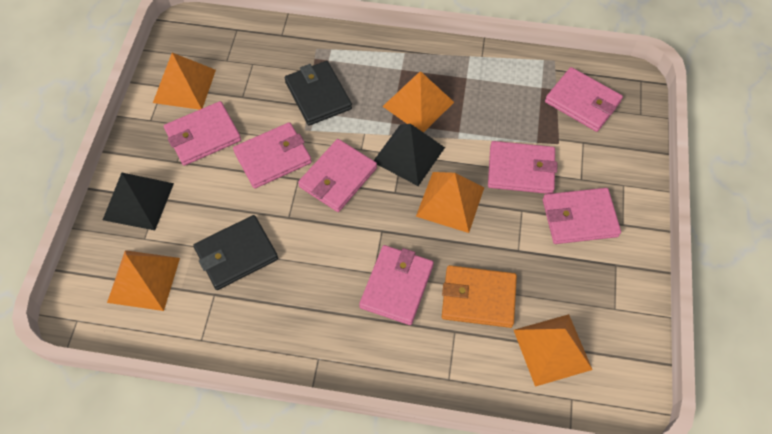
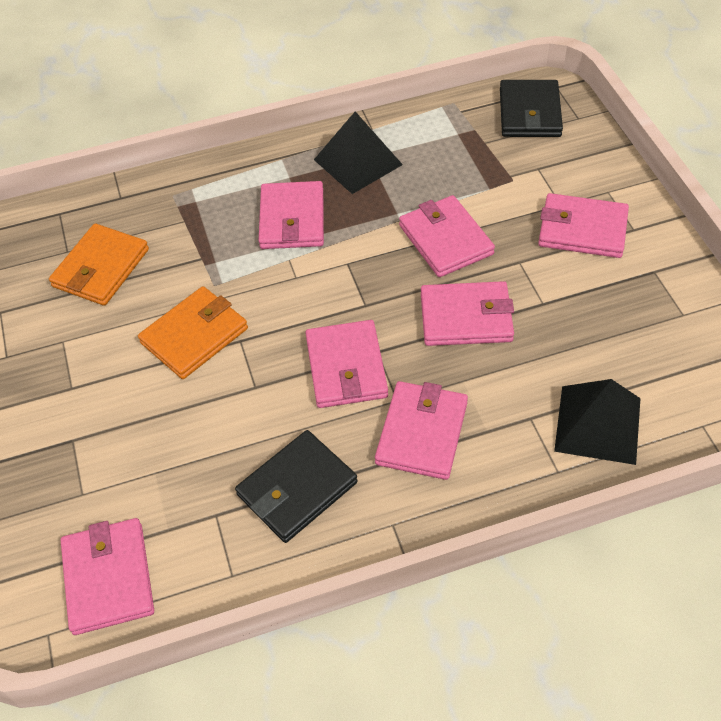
orange pyramid: [107,250,180,311] [153,53,216,110] [382,71,454,133] [416,172,485,233] [514,314,592,387] = 5 -> none = 0
orange wallet: [442,265,517,328] = 1 -> [49,224,149,306] [138,286,248,379] = 2

